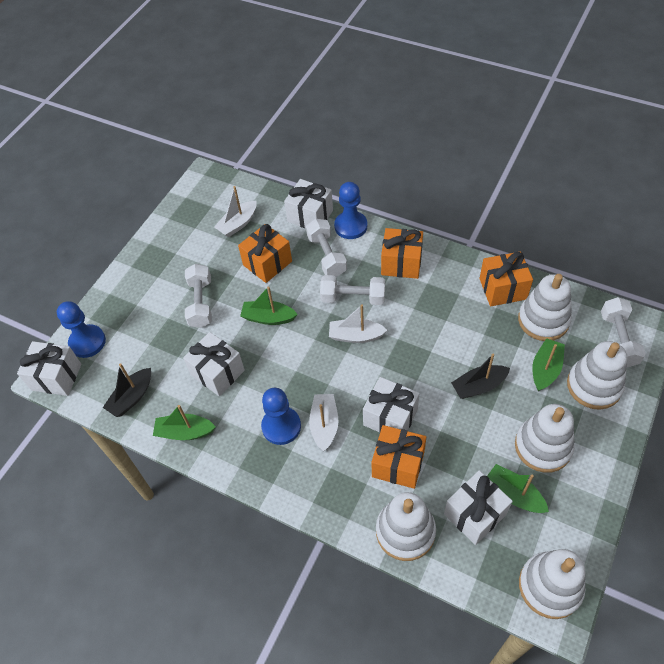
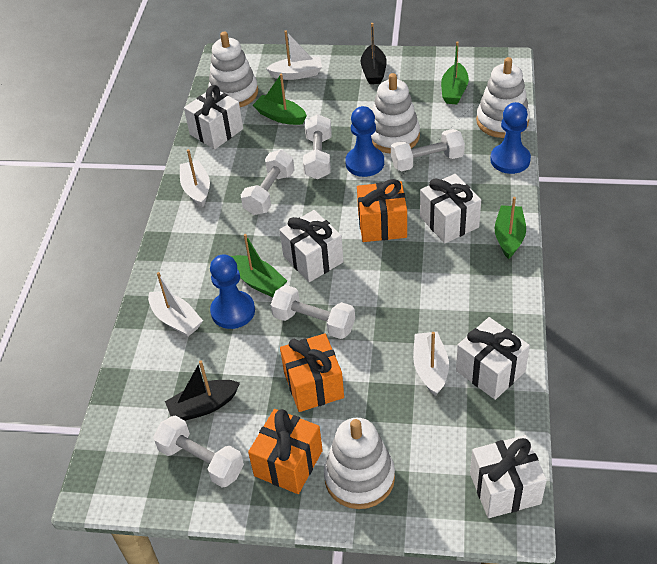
orange gift: [238,224,292,283] [372,425,426,489] [381,228,423,279] [480,252,533,306] = 4 -> [248,409,323,494] [280,333,344,412] [357,179,407,242] = 3
white boat: [214,186,257,237] [309,394,338,451] [329,304,387,343] = 3 -> [148,272,203,337] [180,149,210,208] [266,30,322,80] [413,332,449,396] = 4
white dumbbell: [185,264,212,328] [306,219,347,277] [320,275,385,305] [601,297,646,367] = 4 -> [153,415,244,488] [241,150,295,215] [271,285,355,339] [303,114,332,179] [391,129,465,171] = 5
white stacking toy: [376,492,436,561] [515,404,575,473] [518,274,572,341] [519,549,586,619] [567,341,627,410] = 5 -> [208,32,258,107] [324,418,395,509] [371,73,420,153] [476,57,530,138] = 4

